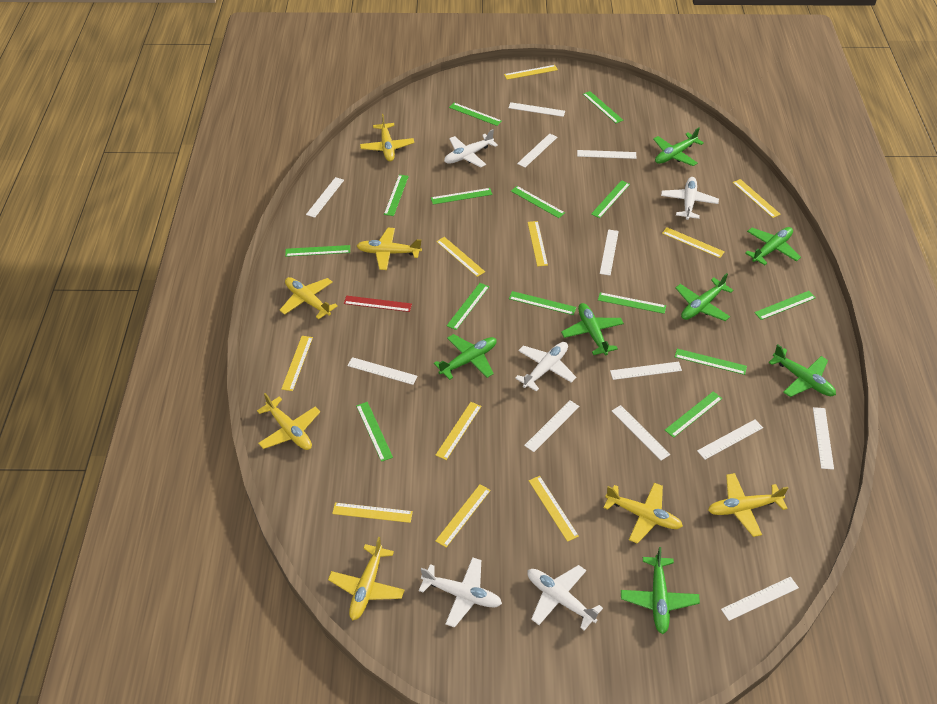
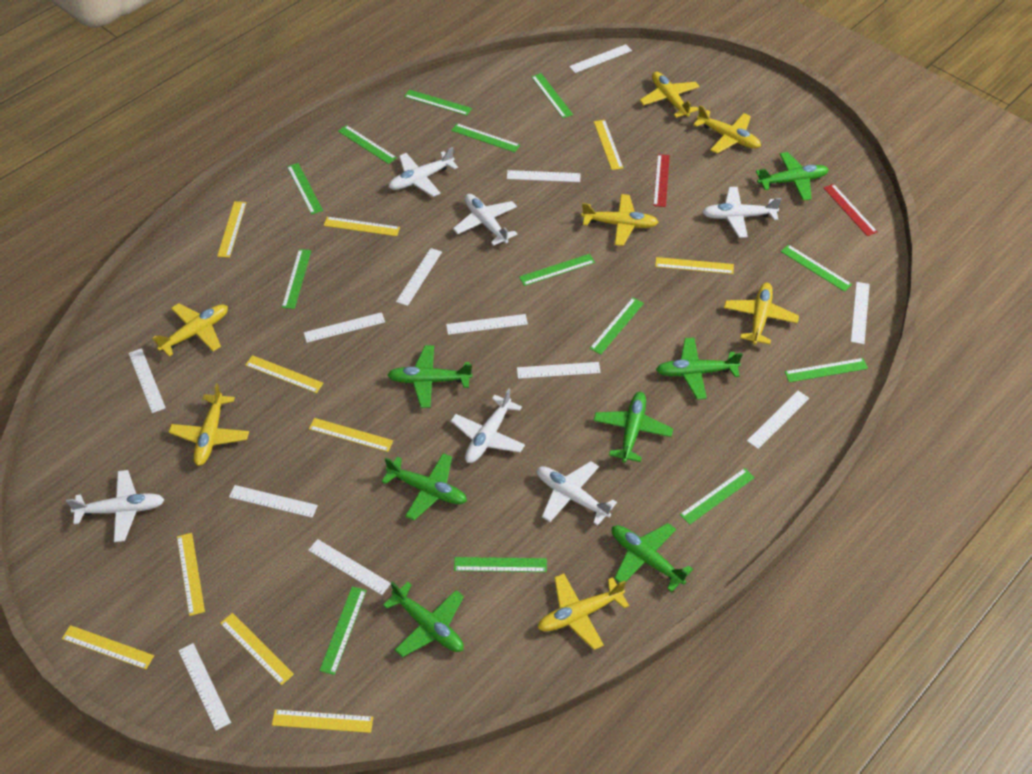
green ruler: [285,245,350,257] [356,402,393,462] [384,175,409,216] [431,188,493,205] [446,283,489,330] [449,103,502,126] [509,291,576,315] [511,186,565,218] [583,91,623,123] [591,180,630,218] [598,292,666,314] [665,391,722,438] [675,349,747,375] [754,291,816,320] = 14 -> [282,249,311,309] [287,163,323,215] [319,587,367,675] [338,125,397,164] [404,90,472,116] [451,123,520,152] [454,557,547,572] [519,254,595,286] [531,73,573,118] [590,297,644,355] [680,468,755,525] [781,244,852,292] [785,358,868,382] = 13
red ruler: [344,296,412,312] = 1 -> [653,154,670,207] [824,184,878,236] = 2
white plane: [419,557,502,628] [444,129,498,167] [515,342,576,392] [527,565,603,631] [661,177,719,220] = 5 -> [66,470,165,542] [389,147,458,197] [451,388,525,463] [453,194,518,246] [537,461,617,526] [703,187,781,238] = 6

